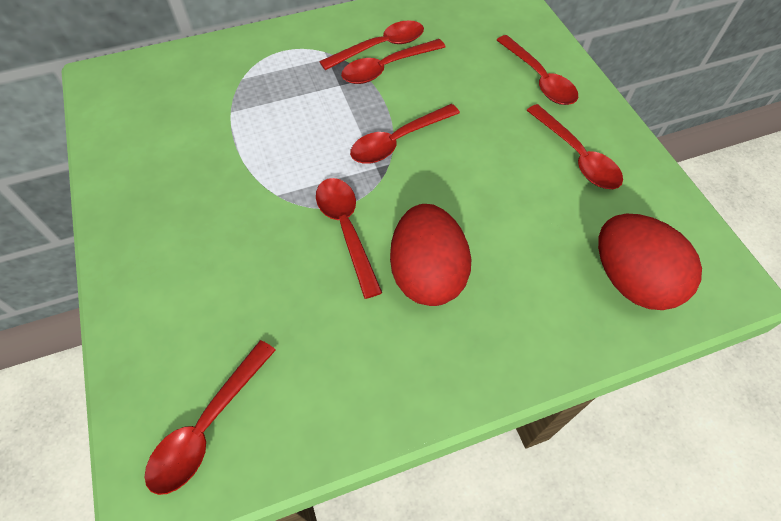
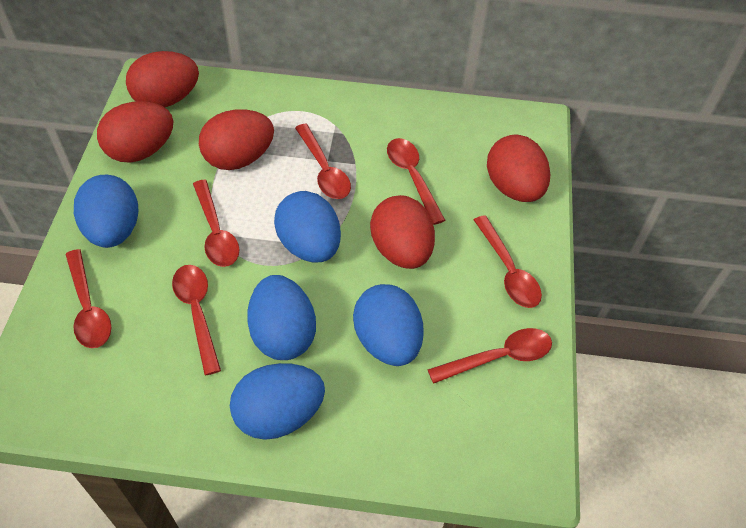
blue egg: none = 0 -> [74,175,138,248] [230,363,325,440] [247,275,316,360] [274,191,341,263] [353,284,424,366] = 5
red egg: [390,204,471,306] [598,214,702,310] = 2 -> [97,101,173,163] [126,51,199,107] [199,109,274,170] [370,195,435,269] [487,134,550,202] = 5

